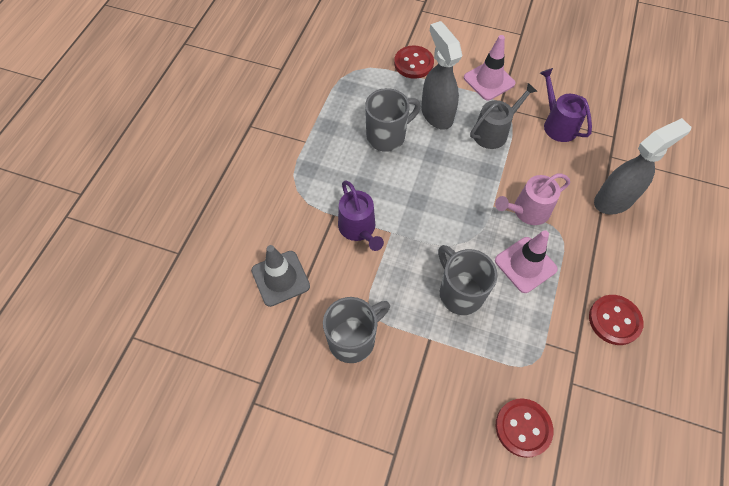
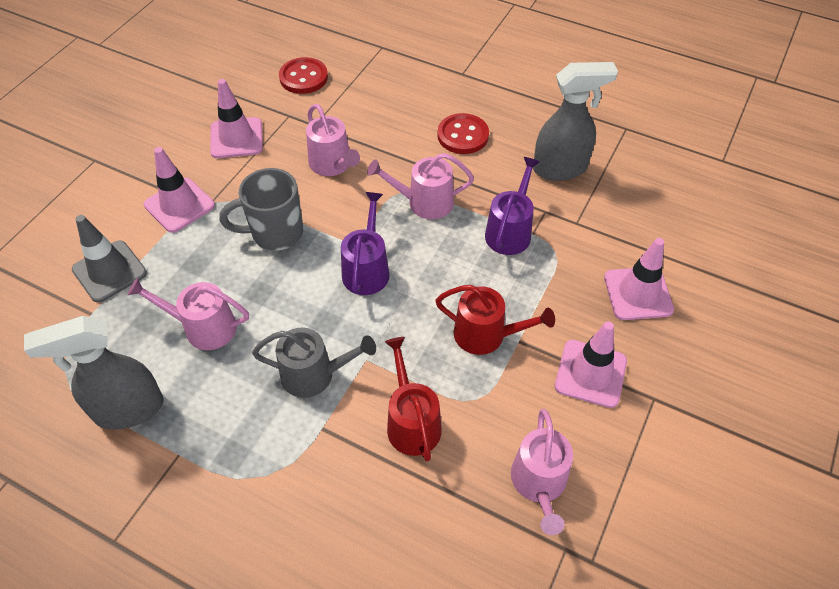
grey mug: [323,297,390,363] [365,88,421,152] [438,245,497,315] = 3 -> [219,168,303,251] = 1
pink traffic cone: [464,35,516,100] [495,230,558,293] = 2 -> [144,147,215,233] [210,79,263,158] [555,321,627,408] [604,238,674,320] = 4
pink watering can: [495,174,570,225] = 1 -> [127,278,249,350] [306,104,360,176] [367,153,474,219] [511,409,573,535] = 4
red button: [394,46,434,79] [496,398,553,458] [589,295,643,345] = 3 -> [279,57,328,94] [437,113,489,154] = 2
red watering can: none = 0 -> [385,337,442,462] [435,285,555,355] = 2

